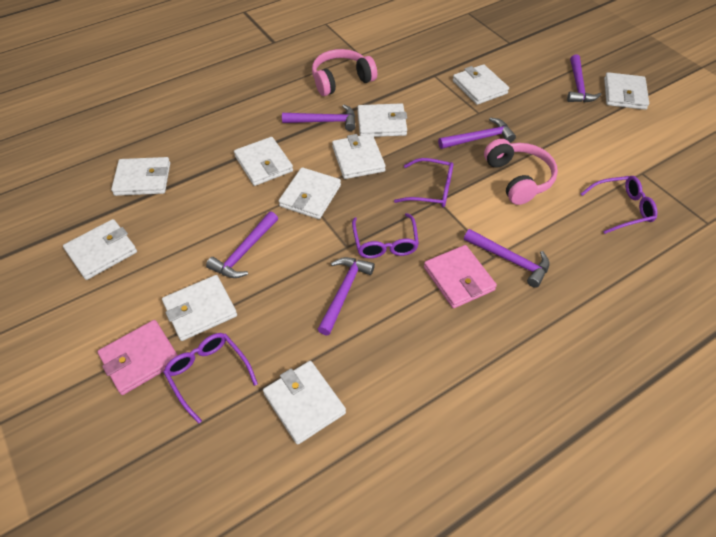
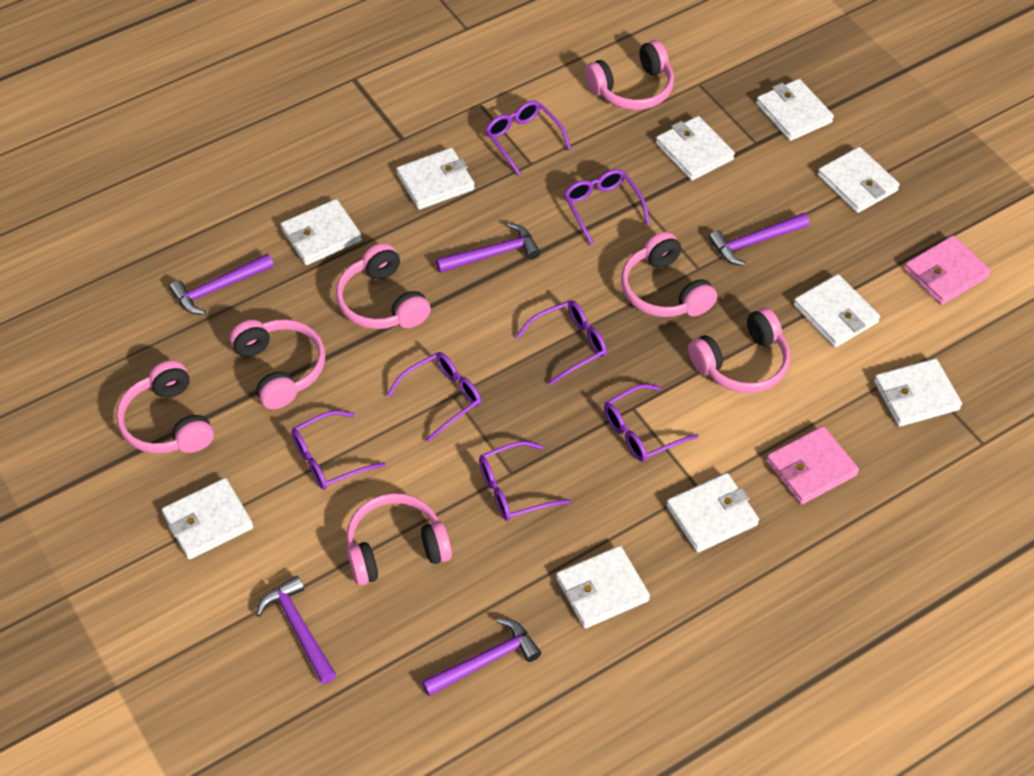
pink headphones: [312,49,377,96] [484,139,558,205] = 2 -> [116,360,214,453] [230,319,325,409] [336,243,431,329] [346,493,452,586] [585,40,674,110] [621,232,717,317] [688,307,790,393] = 7
purple glasses: [163,333,258,424] [352,213,419,258] [394,158,454,207] [581,176,658,234] = 4 -> [291,410,385,490] [387,352,481,442] [479,441,570,521] [485,100,571,176] [516,300,607,386] [564,169,650,245] [604,384,698,462] = 7
purple hammer: [206,211,278,278] [282,104,356,131] [318,257,375,335] [438,118,516,149] [464,229,550,288] [567,54,601,102] = 6 -> [169,254,274,315] [256,575,336,684] [422,618,541,696] [436,223,540,273] [708,213,809,266] = 5

